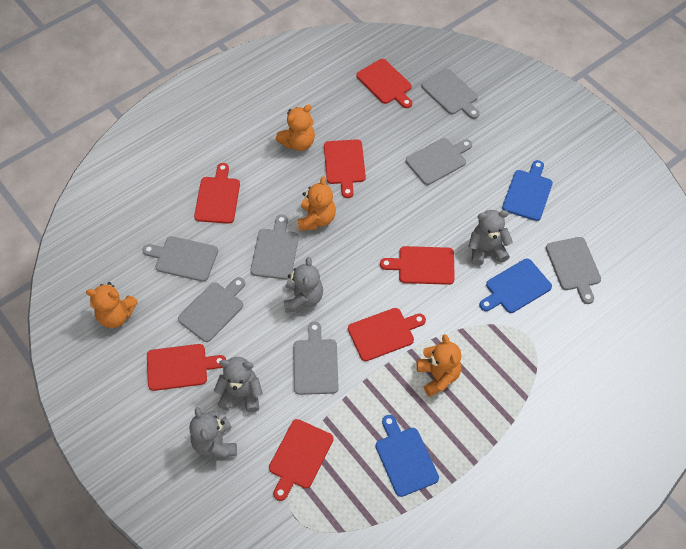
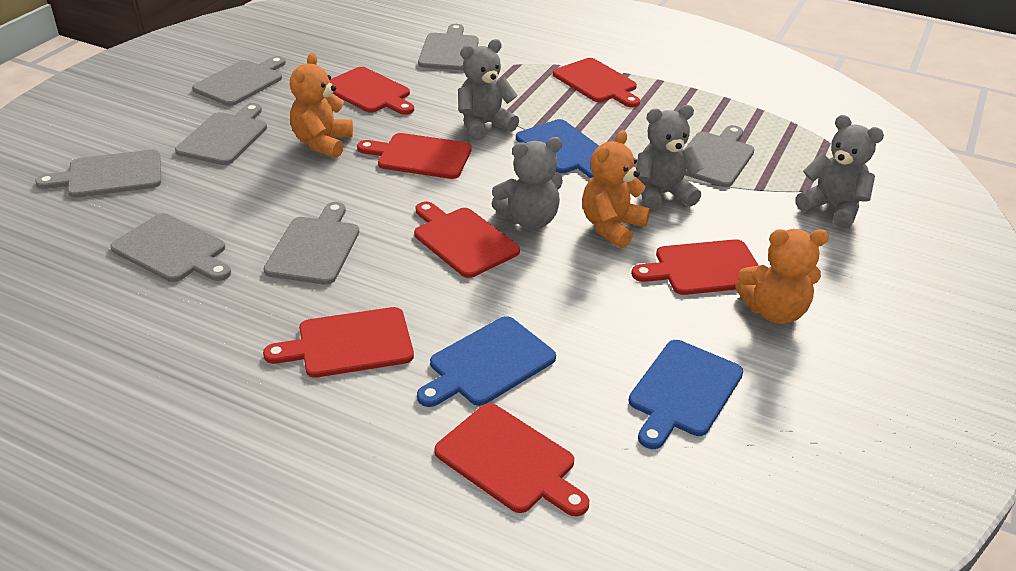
orange teddy bear: [86,282,138,328] [275,104,315,151] [298,176,336,230] [417,334,461,397] = 4 -> [290,53,353,158] [582,130,650,248] [735,229,829,324] = 3

